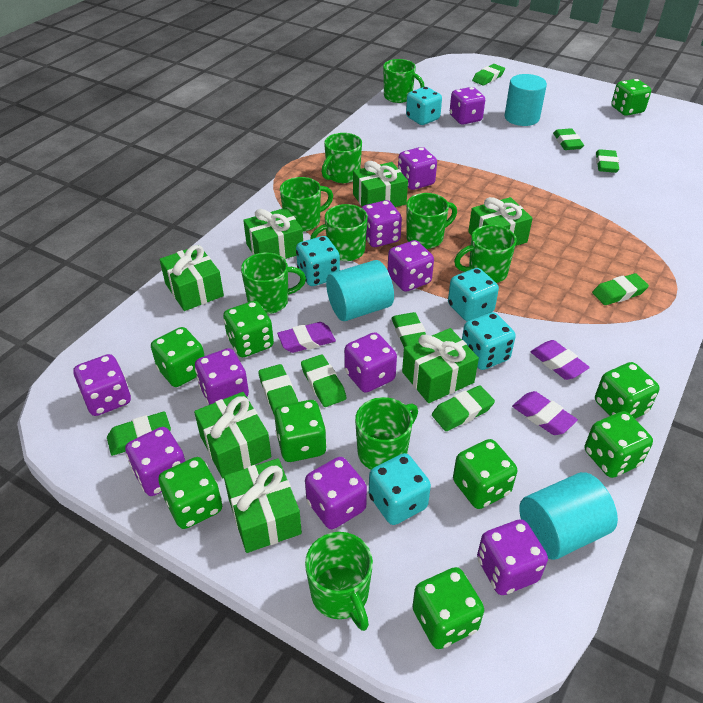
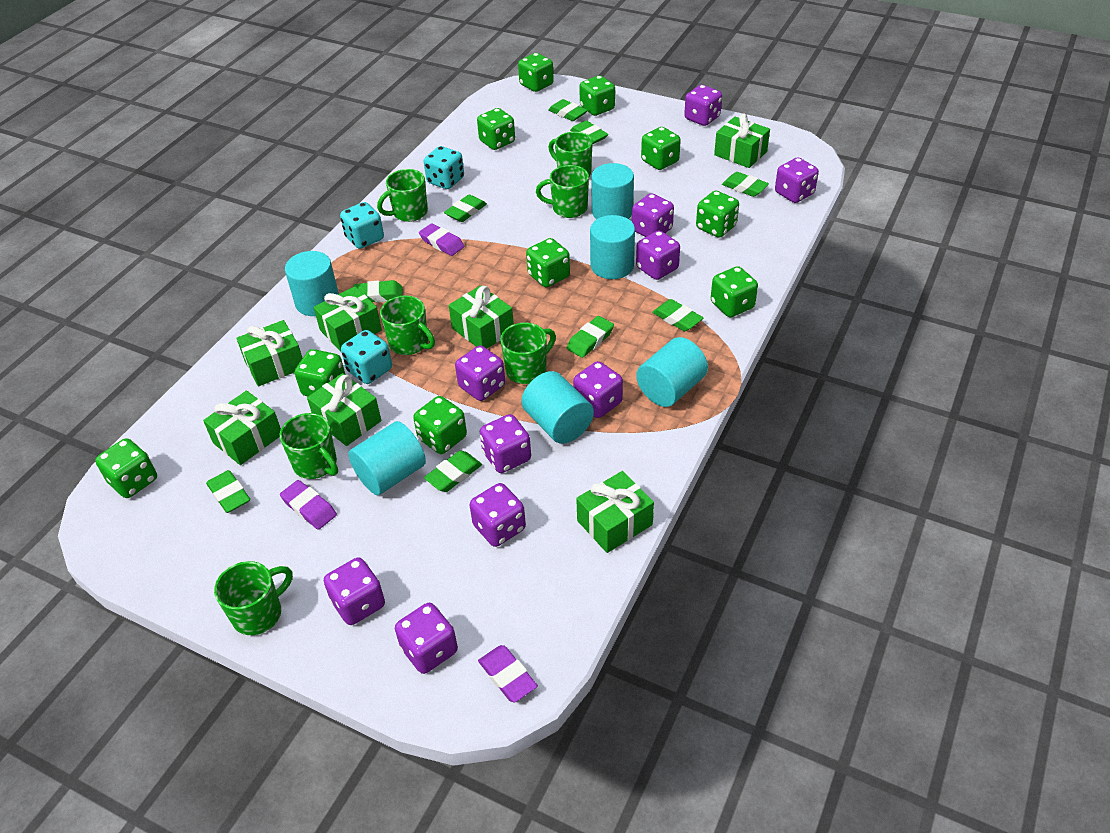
green dice: [151,327,205,387] [158,457,222,529] [223,301,274,357] [274,400,327,462] [412,567,484,649] [453,439,518,509] [585,411,653,478] [595,362,660,419] [611,79,651,116] = 9 -> [95,438,157,498] [295,349,346,397] [413,396,467,454] [477,108,515,150] [518,53,554,92] [526,238,570,287] [579,75,615,116] [641,127,681,170] [696,191,739,238] [711,266,758,317] = 10
green mug: [241,253,306,314] [280,177,333,232] [305,532,373,631] [310,204,368,261] [321,133,362,183] [355,397,418,470] [383,59,425,103] [406,193,457,249] [454,225,517,283] = 9 -> [214,561,293,635] [280,413,338,479] [377,169,428,222] [380,295,435,355] [500,323,556,384] [536,165,589,218] [548,132,593,176] = 7
turquoise cylinder: [326,260,394,321] [504,74,547,126] [519,472,618,560] = 3 -> [285,251,339,316] [348,421,426,495] [521,371,594,444] [590,215,635,279] [591,163,634,219] [636,337,708,407] = 6
turquoise dice: [296,236,340,286] [369,453,431,525] [406,87,442,125] [448,268,499,322] [462,312,516,370] = 5 -> [340,202,384,249] [341,330,392,384] [424,146,464,189] = 3

